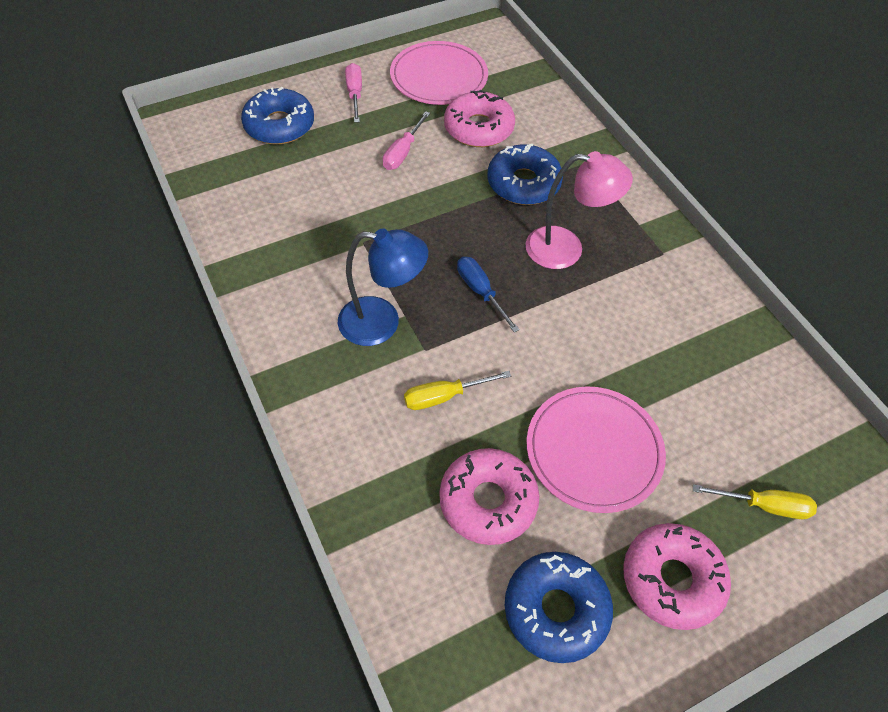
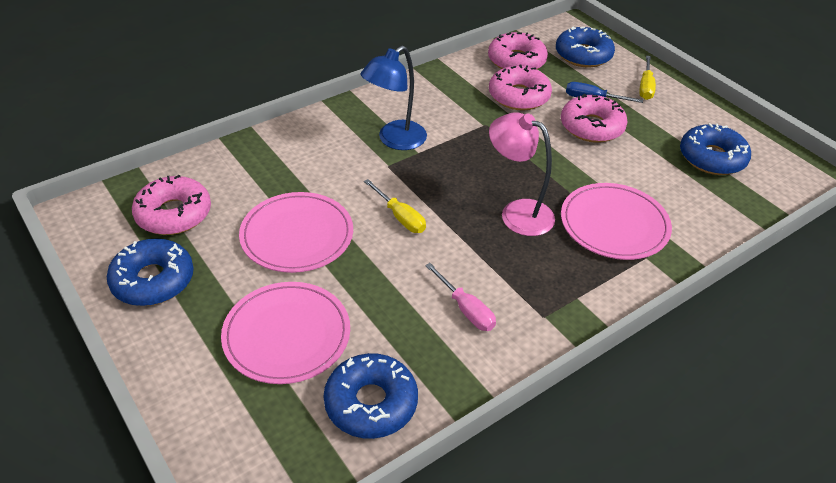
blue donut: [241,87,314,145] [487,144,563,205] [505,552,613,663] = 3 -> [107,239,194,306] [323,353,418,439] [556,26,615,67] [680,123,751,175] = 4
pink donut: [439,448,539,545] [444,90,515,147] [623,523,731,630] = 3 -> [132,175,211,235] [488,32,548,70] [489,64,552,111] [561,94,627,143] = 4
pink plate: [390,41,488,105] [527,386,666,513] = 2 -> [221,282,350,384] [239,192,353,273] [561,183,672,260] = 3
pink screwdriver: [345,63,362,123] [383,111,430,170] = 2 -> [425,263,496,331] = 1

